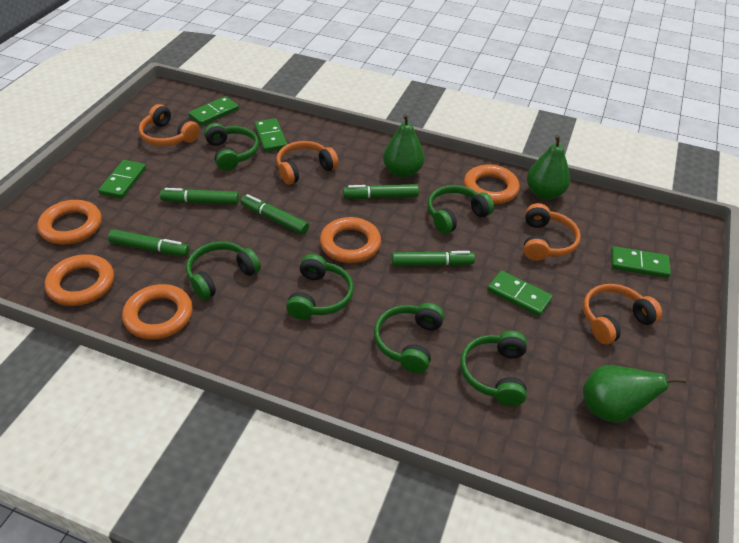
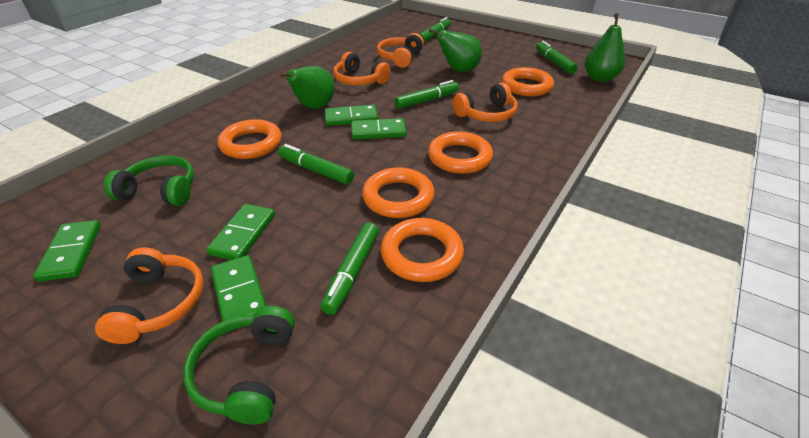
green headphones: [186,241,261,300] [204,123,259,171] [286,254,354,319] [374,303,444,373] [428,185,494,234] [460,331,527,406] = 6 -> [104,156,194,206] [183,306,295,425] = 2

